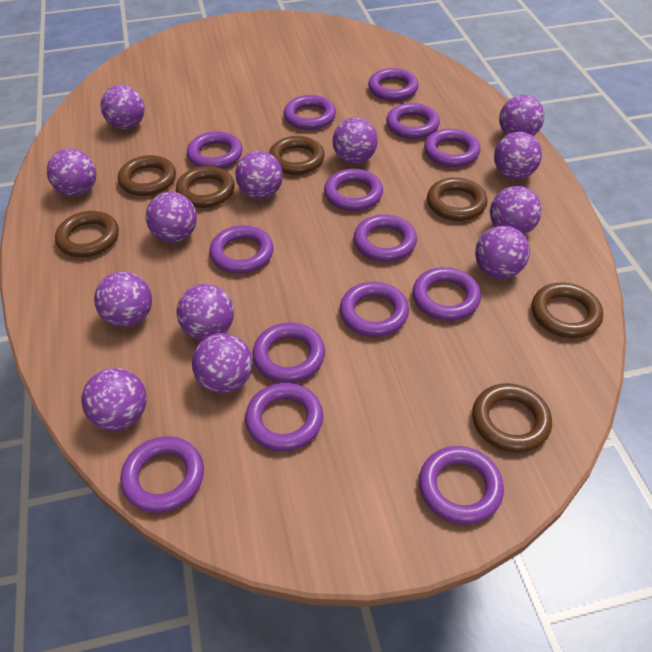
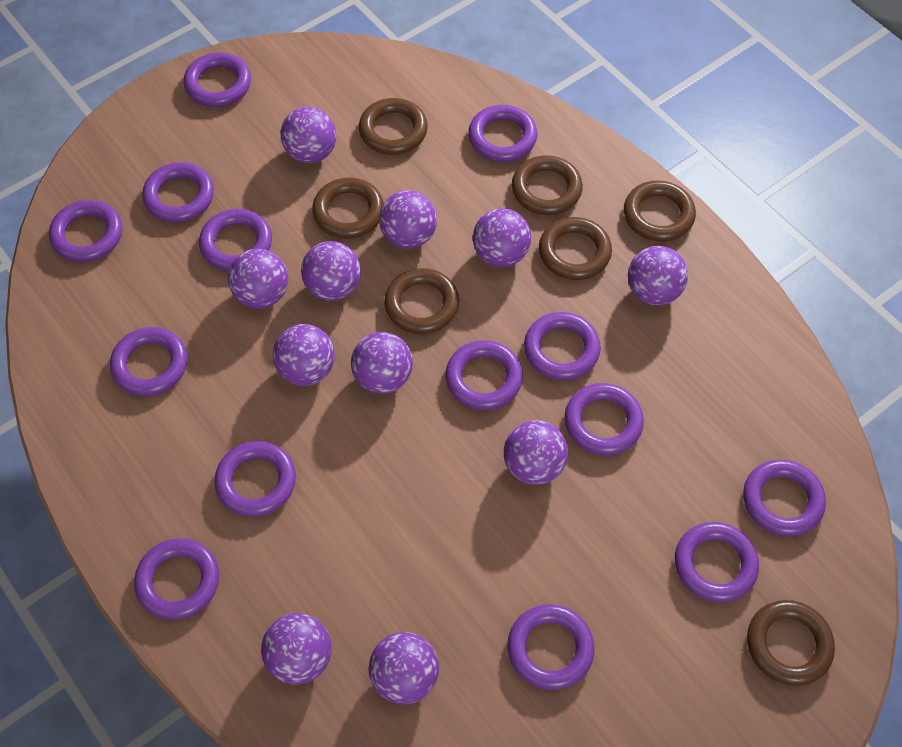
purple ball: [47,148,96,196] [81,368,147,431] [94,272,152,327] [101,85,145,129] [146,192,197,242] [176,284,234,340] [192,333,253,393] [235,151,283,199] [333,118,378,164] [475,225,530,279] [490,186,542,235] [494,132,542,179] [499,95,544,136] = 13 -> [228,249,288,309] [261,613,332,685] [273,324,335,386] [281,107,336,163] [301,241,361,301] [351,332,413,394] [368,632,439,704] [379,190,437,249] [473,208,531,267] [504,420,568,485] [628,246,688,305] = 11

